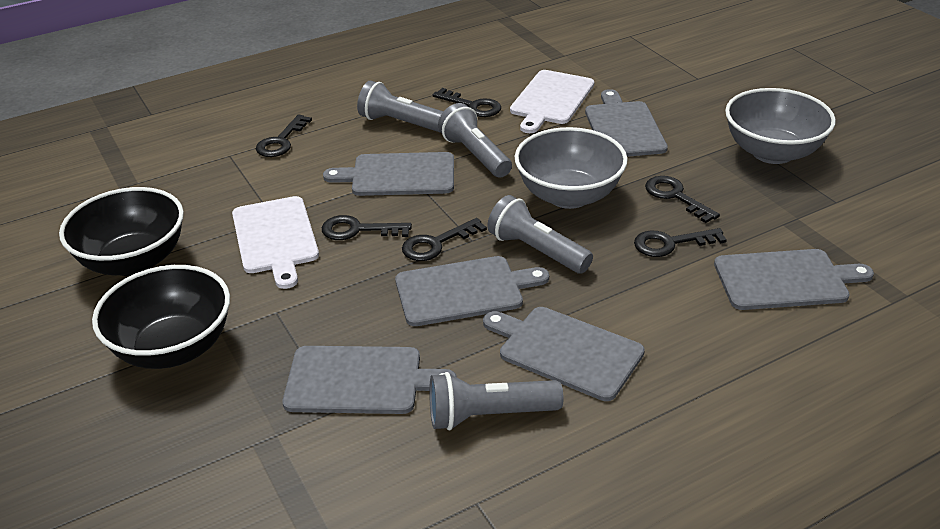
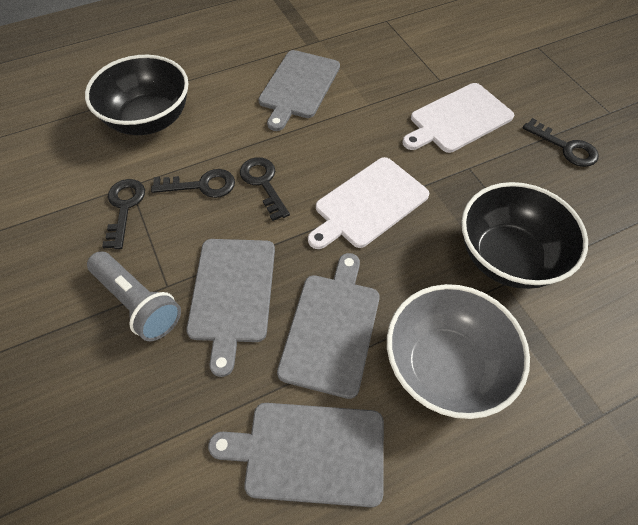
black key: [256,115,312,157] [322,215,412,240] [402,218,487,261] [433,88,501,117] [634,228,727,257] [645,176,720,223] = 6 -> [102,179,145,249] [151,169,235,198] [240,157,290,221] [523,118,599,167] = 4
grey bowl: [515,127,628,209] [725,88,836,164] = 2 -> [387,284,530,419] = 1
grey cutting board: [283,346,457,414] [323,152,454,196] [395,256,549,326] [483,307,645,401] [585,89,668,157] [714,249,874,310] = 6 -> [186,239,275,377] [208,403,384,507] [258,50,340,131] [277,253,380,399] = 4
grey flashlight: [357,81,444,133] [429,372,563,430] [438,103,512,178] [487,195,593,274] = 4 -> [87,251,181,341] = 1

